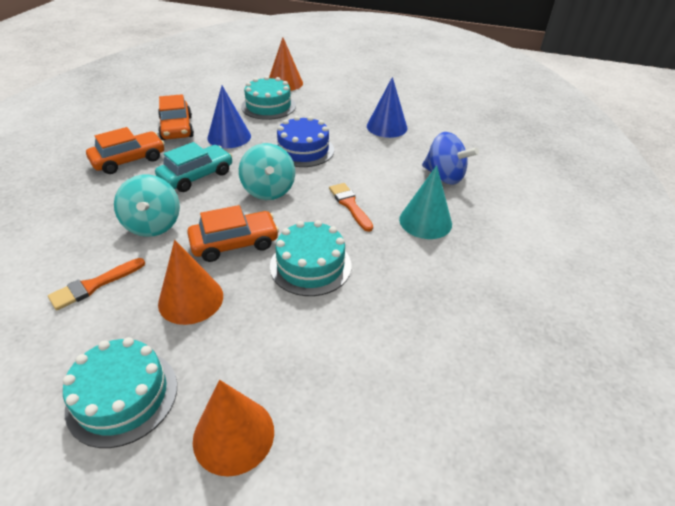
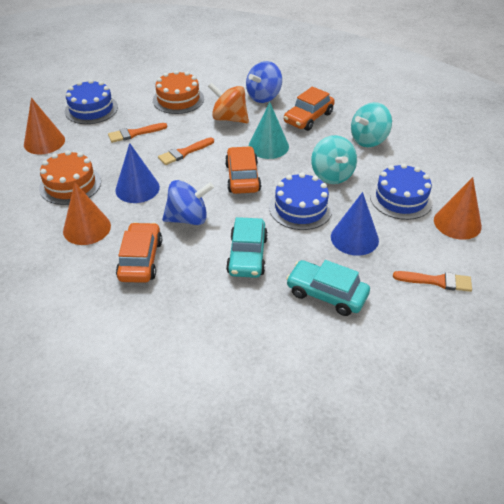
blue cake: [275,116,334,167] = 1 -> [65,79,118,124] [269,173,333,230] [370,163,433,220] = 3
blue spinning top: [422,132,479,185] = 1 -> [162,180,214,225] [246,61,282,103] = 2
orange brush: [48,258,145,310] [329,183,373,232] = 2 -> [108,123,167,143] [158,137,214,165] [393,271,472,292] = 3
orange cake: none = 0 -> [39,150,101,205] [153,70,204,114] = 2
orange spinning top: none = 0 -> [208,82,249,123] = 1
turquoise cake: [63,337,177,448] [241,76,296,120] [270,220,352,296] = 3 -> none = 0
turquoise car: [155,142,233,192] = 1 -> [226,217,268,278] [286,260,370,316] = 2

